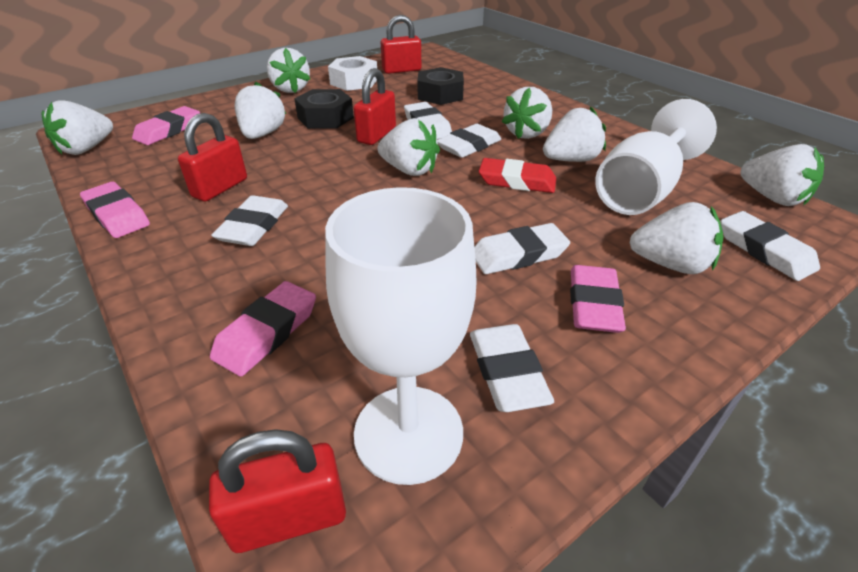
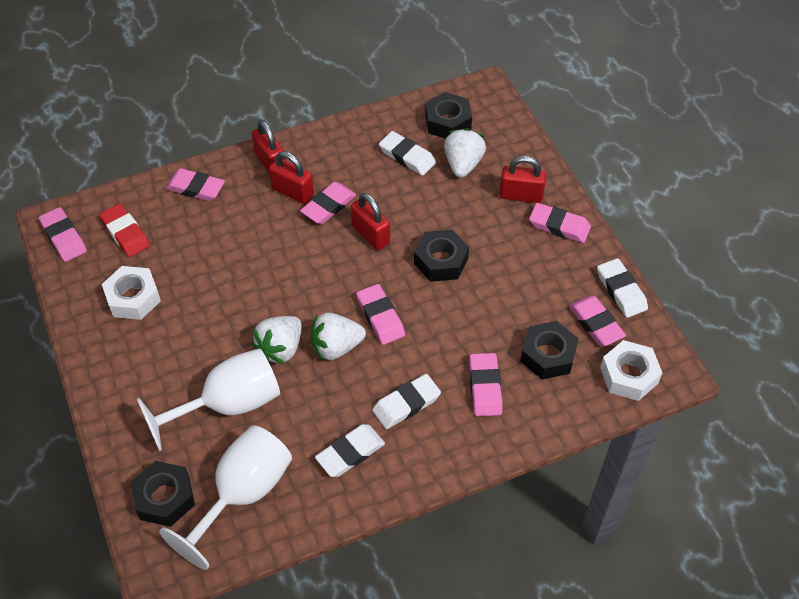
black nut: [294,89,354,129] [417,67,464,105] = 2 -> [131,461,195,527] [414,230,469,282] [425,92,472,139] [520,321,578,380] = 4
pink eraser: [80,182,150,238] [132,106,200,145] [210,281,316,377] [570,265,626,333] = 4 -> [39,207,87,262] [165,168,225,201] [300,182,356,224] [356,284,405,345] [469,353,502,416] [529,203,591,243] [569,296,626,346] = 7
white eraser: [211,195,288,246] [404,102,452,139] [437,124,501,158] [470,324,554,412] [474,223,570,274] [720,211,820,281] = 6 -> [315,424,385,477] [372,374,441,429] [379,131,436,176] [597,258,648,318] = 4
white nut: [328,56,377,91] = 1 -> [102,266,161,320] [600,340,662,401] = 2
white strawberry: [41,100,113,155] [235,82,286,139] [267,48,310,93] [377,118,440,176] [502,87,552,139] [543,107,606,162] [630,202,724,274] [741,144,824,206] = 8 -> [252,316,302,364] [311,312,366,360] [444,128,486,178] = 3

